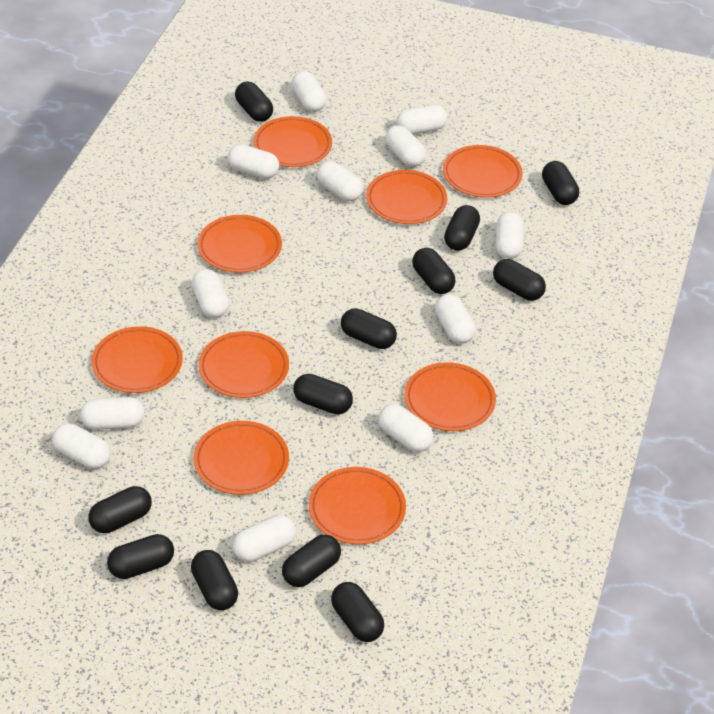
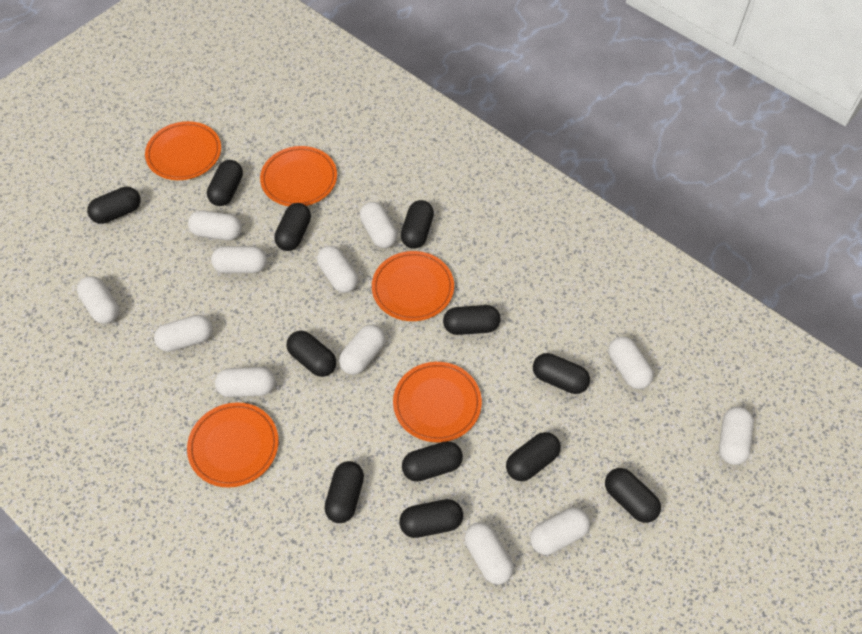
orange plate: [92,326,183,393] [194,421,289,495] [197,215,282,273] [198,331,289,398] [254,116,332,167] [309,467,406,544] [366,170,447,224] [404,362,496,431] [443,145,523,198] = 9 -> [145,121,221,180] [187,402,279,488] [260,146,337,206] [372,251,454,321] [393,362,482,443] = 5

